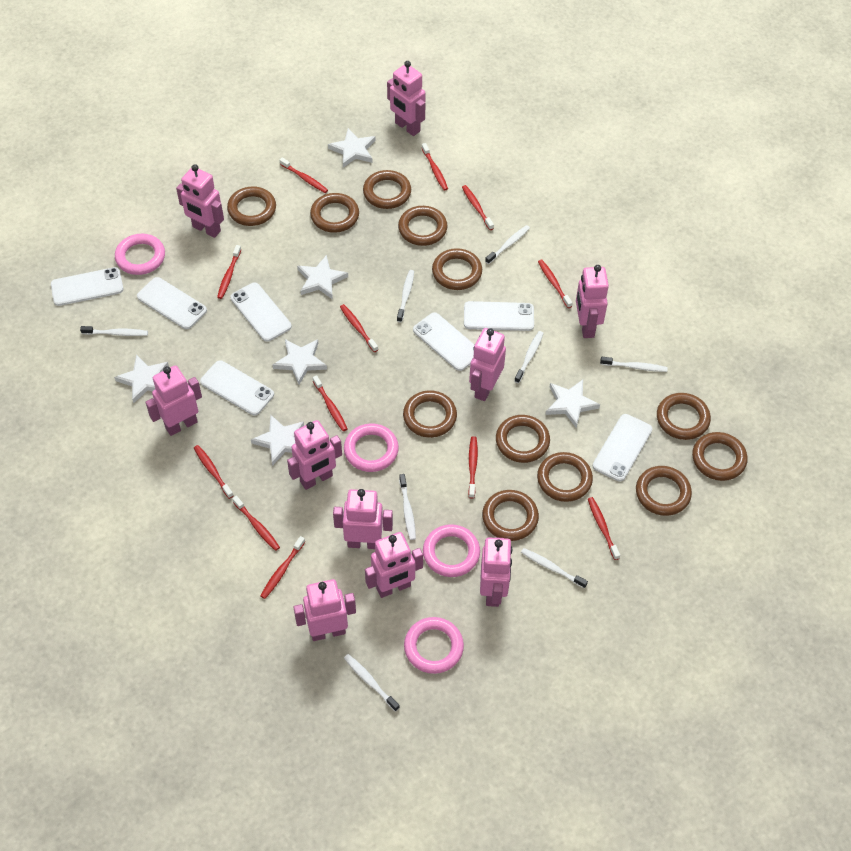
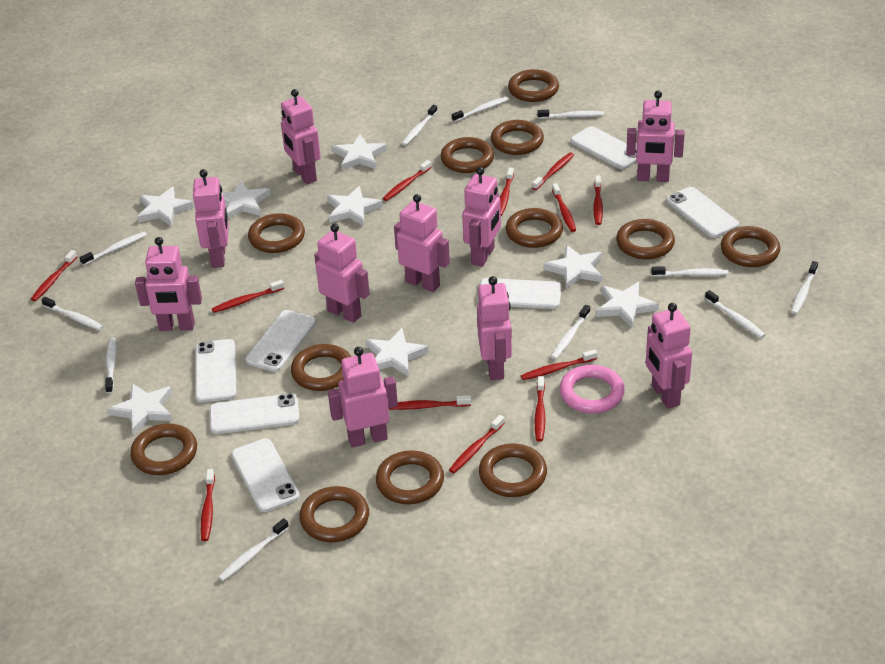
pink ring: [115,234,165,275] [344,423,399,472] [404,617,464,674] [423,524,480,577] = 4 -> [559,365,625,413] = 1
white star: [114,354,169,403] [251,415,304,466] [272,339,327,385] [297,255,348,300] [328,128,375,168] [545,380,600,428] = 6 -> [108,383,173,435] [137,187,194,227] [222,180,270,219] [327,186,383,226] [332,134,387,171] [366,328,429,377] [544,245,603,289] [596,282,659,328] = 8
white toothbrush: [80,326,148,336] [344,654,400,712] [397,270,414,322] [399,474,416,540] [485,225,530,264] [514,331,544,383] [521,548,588,588] [600,357,668,372] = 8 -> [41,297,103,330] [79,232,147,266] [105,337,117,394] [218,518,289,581] [402,105,437,146] [452,97,509,122] [537,110,604,119] [551,305,590,359] [652,266,729,277] [705,290,765,338] [791,261,818,314] = 11

